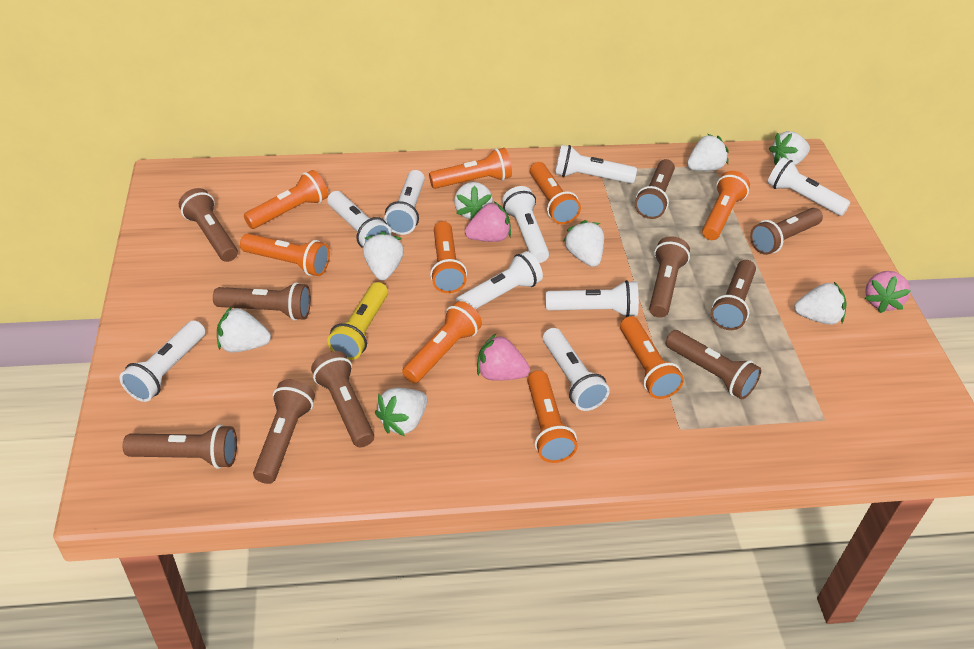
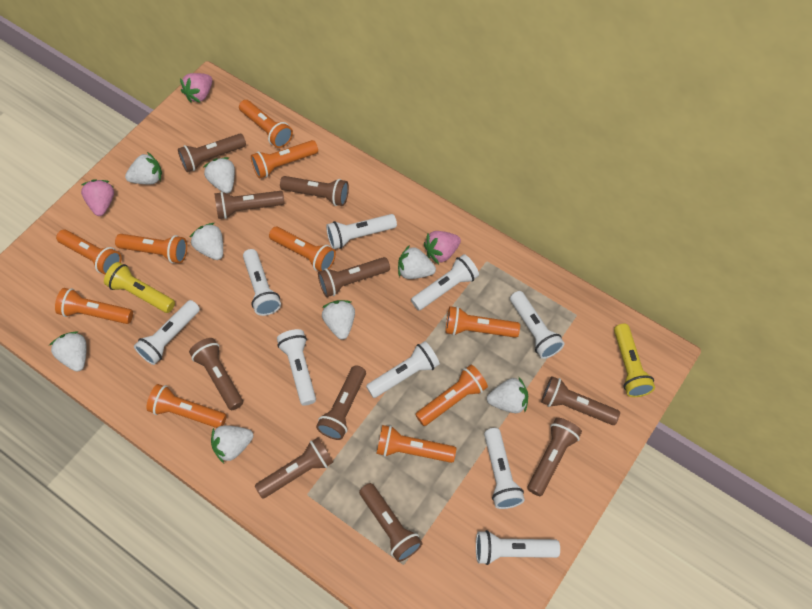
orange flashlight: [240,233,330,276] [244,170,328,229] [402,301,482,383] [429,148,512,189] [430,221,467,293] [527,370,578,463] [530,162,581,224] [620,316,684,399] [702,171,750,240] = 9 -> [55,288,133,324] [56,229,122,275] [115,234,187,263] [146,384,227,428] [239,100,293,148] [251,140,318,179] [269,227,336,271] [376,425,456,463] [415,365,488,426] [445,306,520,338] = 10
yellow flashlight: [327,282,388,360] = 1 -> [104,262,175,313] [614,324,655,397] = 2

